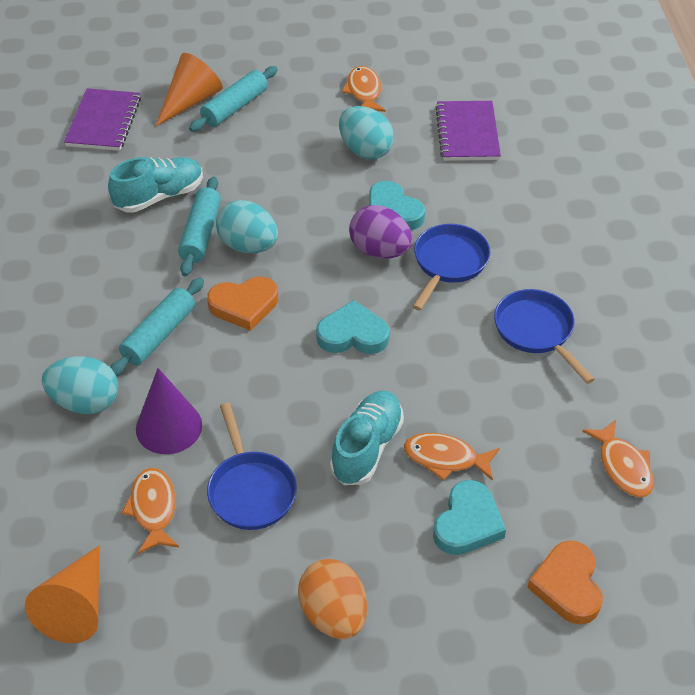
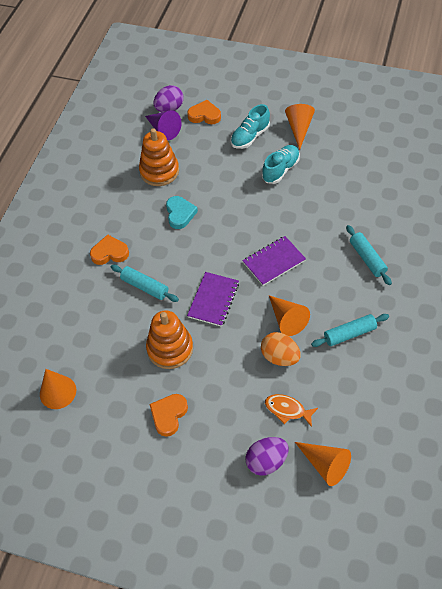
blue pan: [207,403,297,530] [412,224,490,311] [494,289,595,384] = 3 -> none = 0
orange cone: [25,546,100,643] [156,53,223,126] = 2 -> [40,369,76,409] [269,296,310,336] [285,104,315,150] [295,442,351,486] = 4
orange fish: [121,468,179,554] [342,66,386,112] [404,433,499,481] [582,420,654,497] = 4 -> [265,394,318,427] = 1
orange heart: [207,277,278,331] [527,540,603,624] = 2 -> [90,235,129,265] [149,394,188,437] [187,100,221,124] = 3
orange stacking toy: none = 0 -> [139,128,179,186] [146,310,193,369] = 2
purple egg: [349,205,413,258] = 1 -> [153,85,184,112] [245,437,289,476] = 2
turquoise egg: [42,356,119,414] [216,200,278,253] [339,106,394,159] = 3 -> none = 0
turquoise heart: [316,300,390,354] [369,181,425,230] [433,480,506,555] = 3 -> [166,196,198,229] = 1

